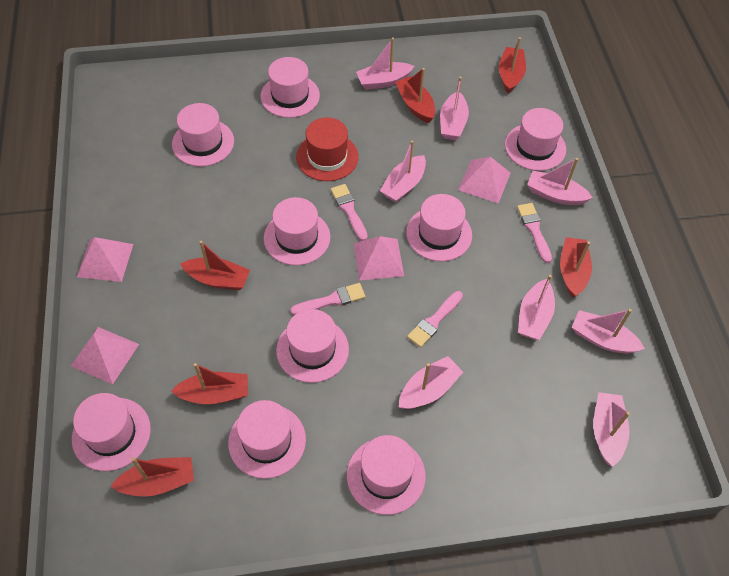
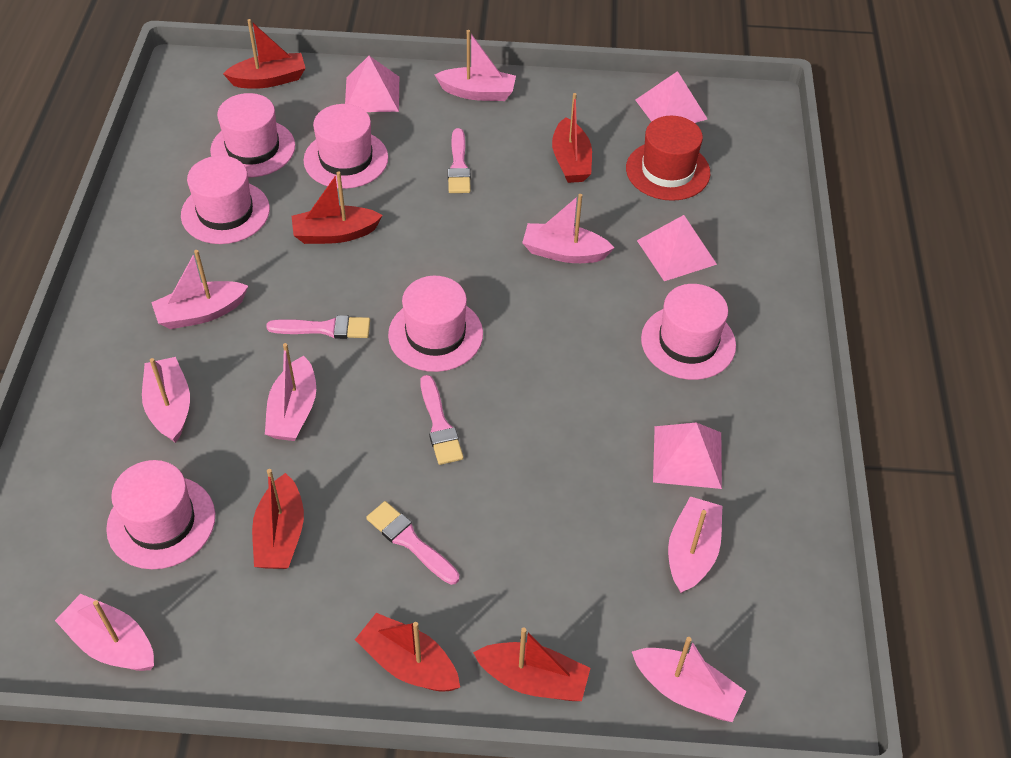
pink hat: [72,393,151,471] [172,103,234,167] [228,400,306,479] [261,57,320,118] [264,197,331,265] [276,309,349,383] [347,435,426,515] [406,194,472,261] [505,108,566,171] = 9 -> [106,460,215,569] [181,156,270,244] [210,93,295,177] [304,104,388,189] [388,276,483,372] [641,284,736,380] = 6

